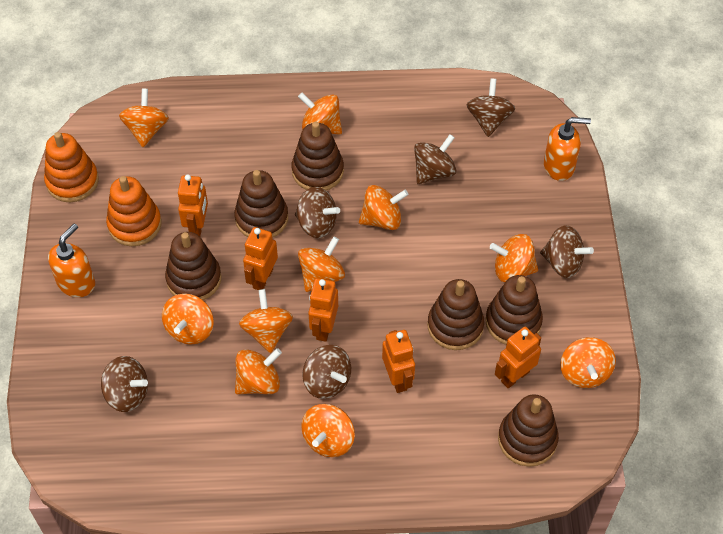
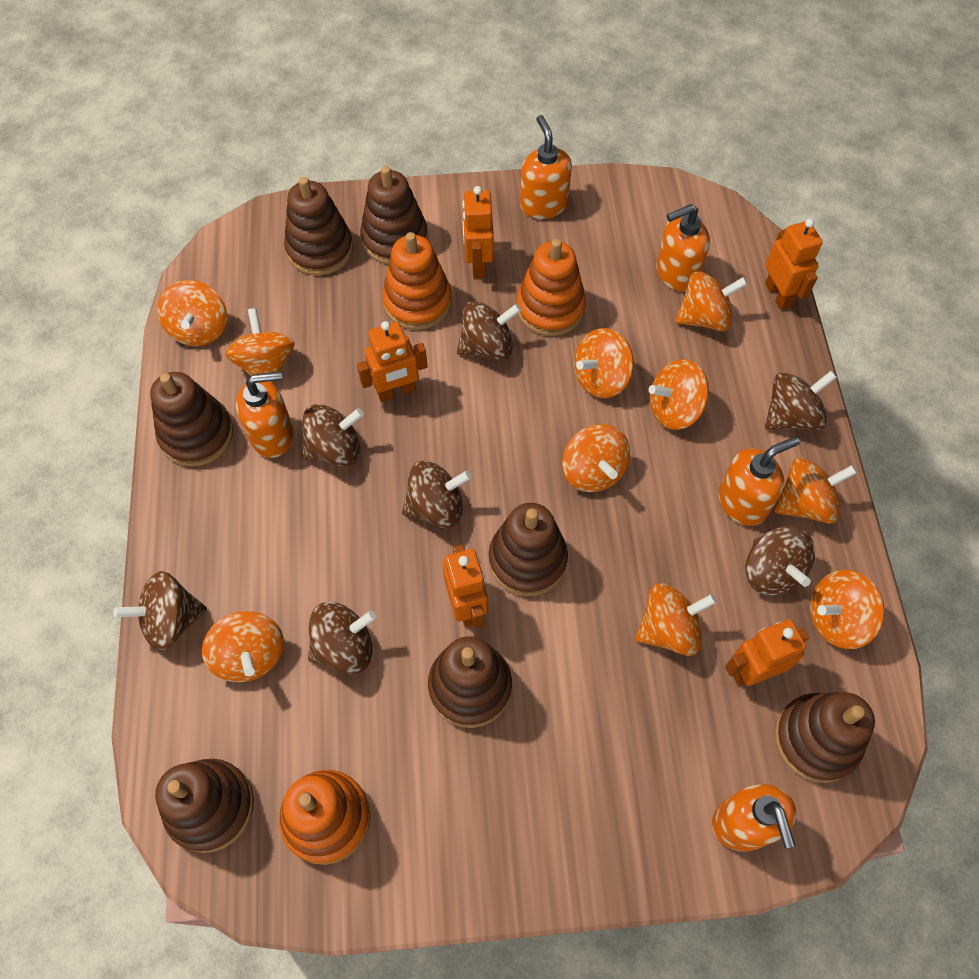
brown spinning top: [101,356,148,412] [295,187,340,238] [302,345,351,399] [414,134,456,184] [467,79,515,137] [540,225,594,278] = 6 -> [114,571,207,651] [302,404,364,467] [308,602,376,674] [402,461,472,528] [457,301,521,360] [746,526,815,596] [765,371,837,430] = 7
brown stacking toy: [165,232,221,300] [234,170,288,238] [292,121,344,190] [427,279,484,350] [485,275,543,345] [498,394,559,467] = 6 -> [150,372,233,467] [155,759,254,853] [284,177,353,276] [360,166,428,264] [428,636,512,728] [489,503,568,596] [774,692,875,783] = 7
orange soap dispenser: [48,224,95,297] [544,117,591,181] = 2 -> [236,371,294,458] [520,115,572,219] [656,204,710,291] [712,784,796,851] [718,437,800,526] = 5
orange stacking toy: [44,132,99,202] [106,176,161,246] = 2 -> [279,770,370,865] [382,232,452,330] [517,239,586,336] = 3

